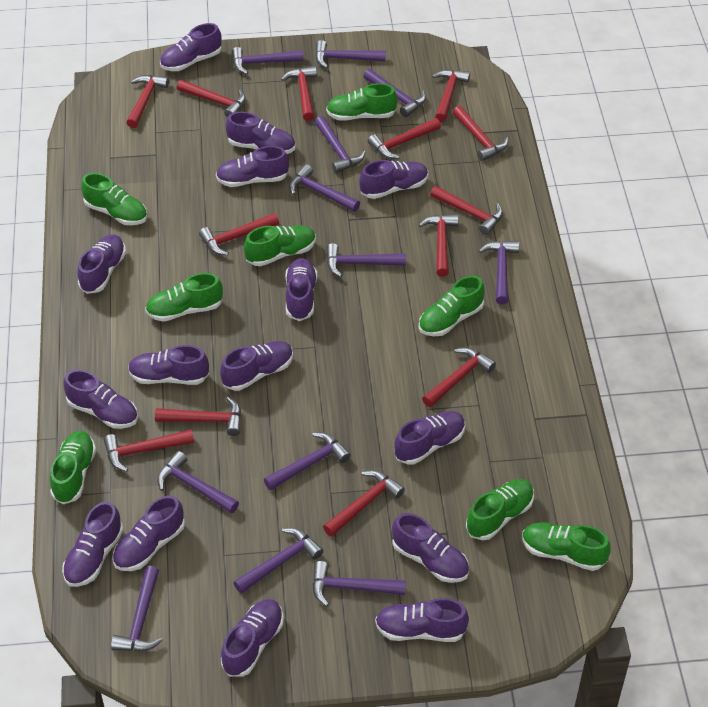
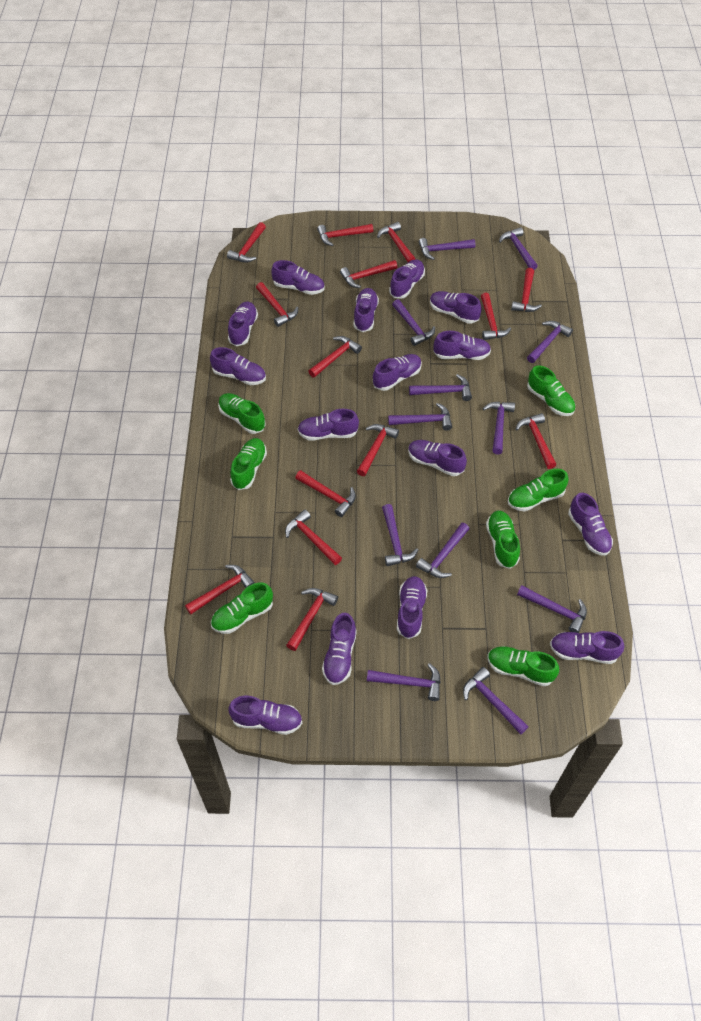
green shoe: [50,431,96,504] [81,173,147,225] [145,273,223,322] [244,225,316,266] [326,83,397,121] [419,276,485,336] [466,479,534,540] [522,522,611,571] = 8 -> [211,583,273,634] [218,393,266,434] [230,438,267,490] [486,510,520,569] [488,646,559,686] [508,469,569,511] [527,365,575,416] = 7
red hammer: [104,429,194,472] [126,75,169,128] [155,397,241,436] [177,80,246,118] [199,213,279,255] [281,66,317,121] [323,470,405,537] [368,118,441,159] [419,214,459,277] [422,347,496,407] [430,186,503,235] [432,69,470,122] [452,106,508,161] = 13 -> [185,565,255,614] [227,222,266,262] [256,282,298,327] [285,510,342,565] [286,588,338,651] [295,470,356,517] [308,336,362,378] [317,224,373,246] [340,260,397,288] [357,424,399,476] [377,222,415,262] [481,293,511,340] [511,268,542,312] [515,413,556,469] = 14

